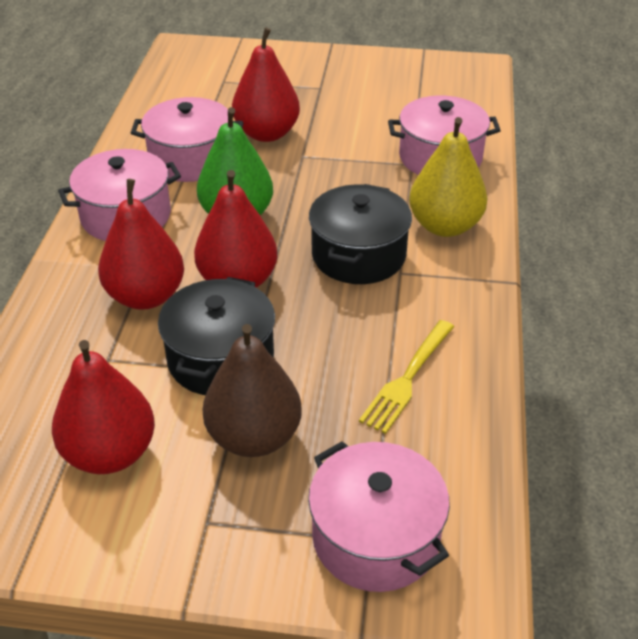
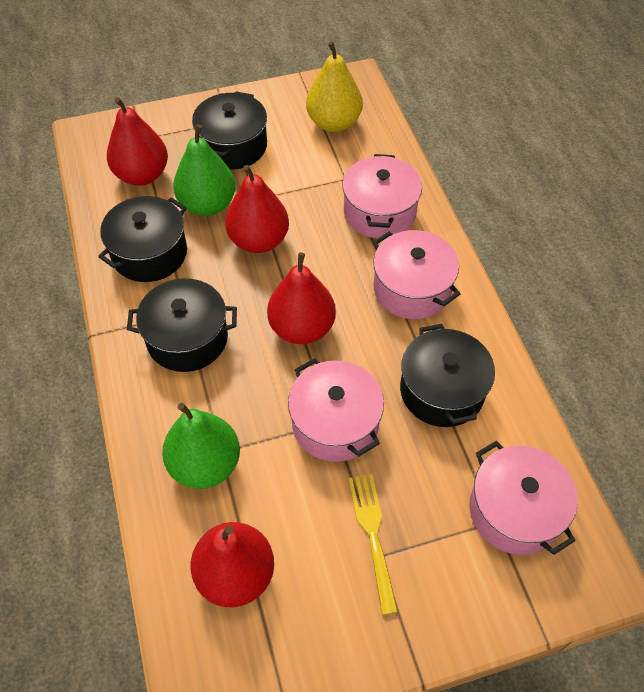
black pot: [158,277,275,395] [309,184,412,284] = 2 -> [98,196,187,282] [127,278,237,372] [192,91,267,170] [400,324,495,427] = 4
brown pear: [203,324,302,457] = 1 -> none = 0
green pear: [197,107,273,215] = 1 -> [162,403,240,489] [173,124,236,216] = 2

